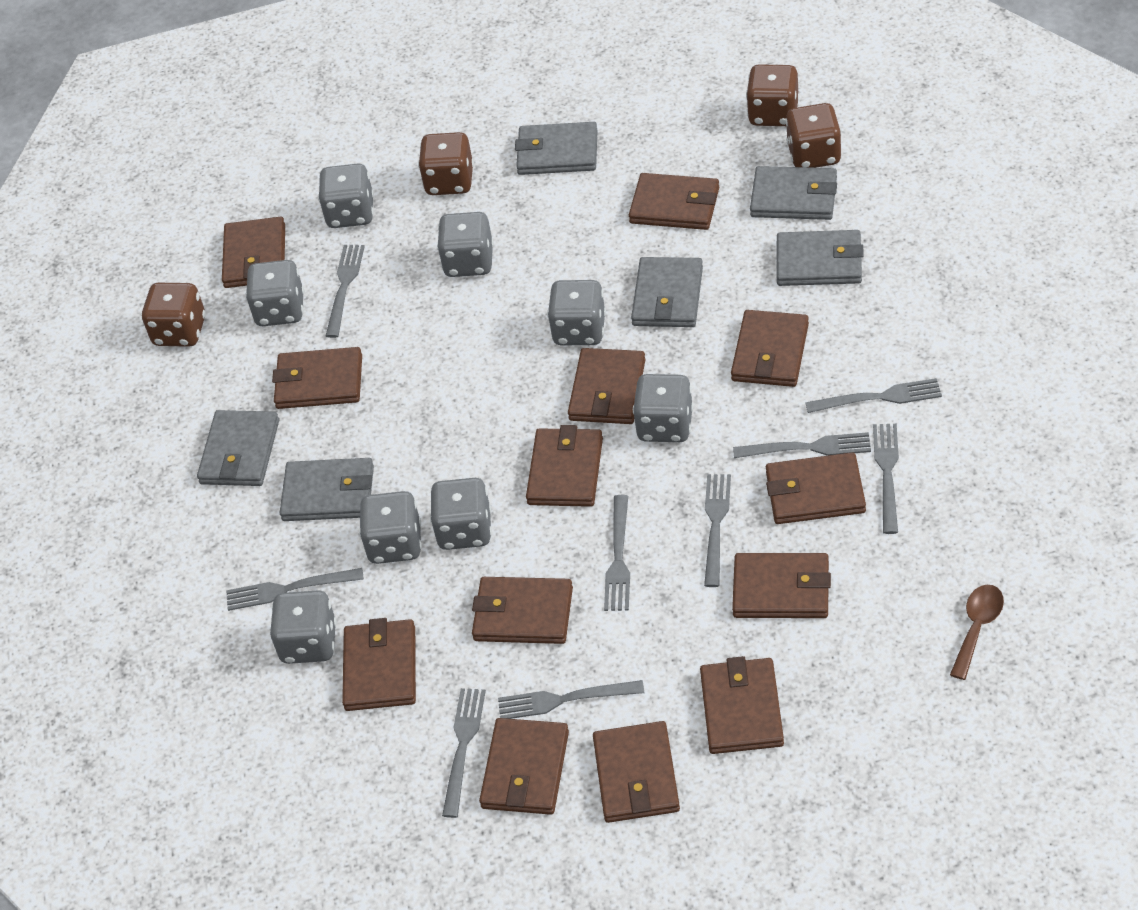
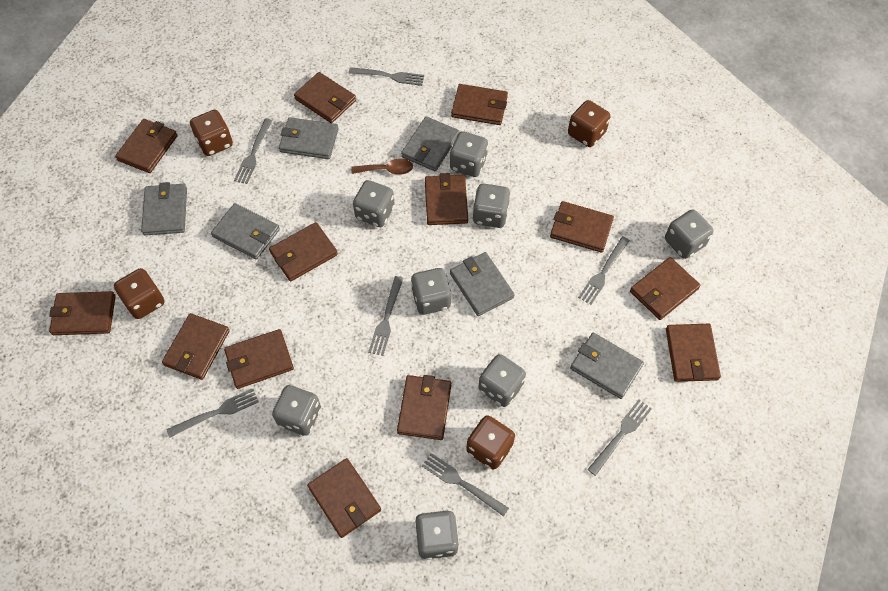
grey fork: [226,568,364,611] [326,245,365,338] [442,688,486,818] [498,680,644,719] [604,495,630,611] [704,474,731,587] [733,432,871,458] [805,378,942,413] [873,424,899,534] = 9 -> [166,389,259,438] [234,119,272,184] [349,67,424,86] [368,276,404,356] [422,453,509,517] [578,236,630,305] [587,399,652,476] = 7

